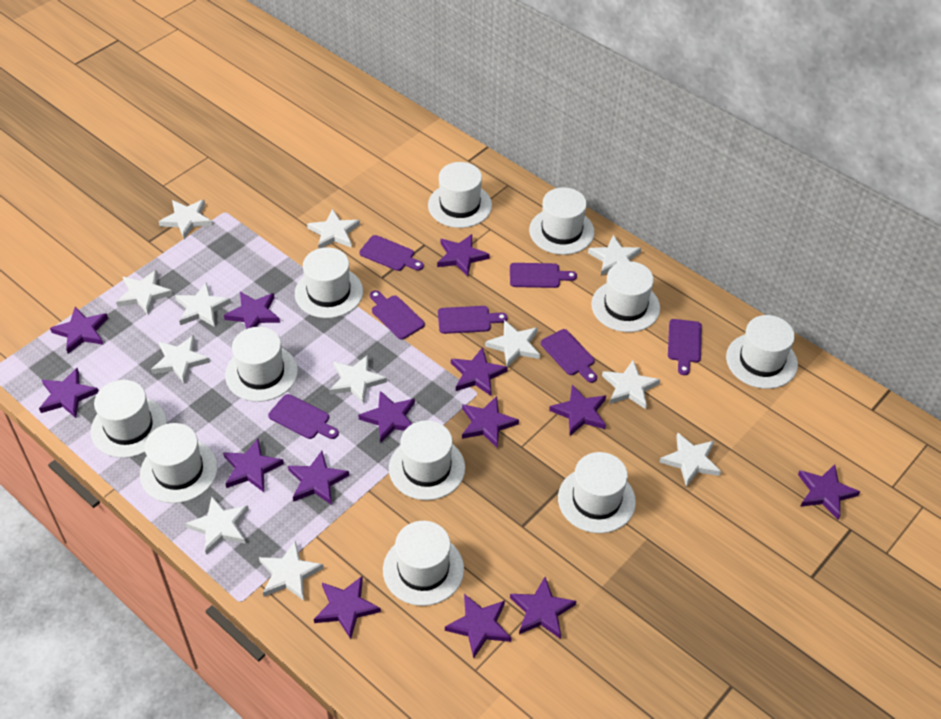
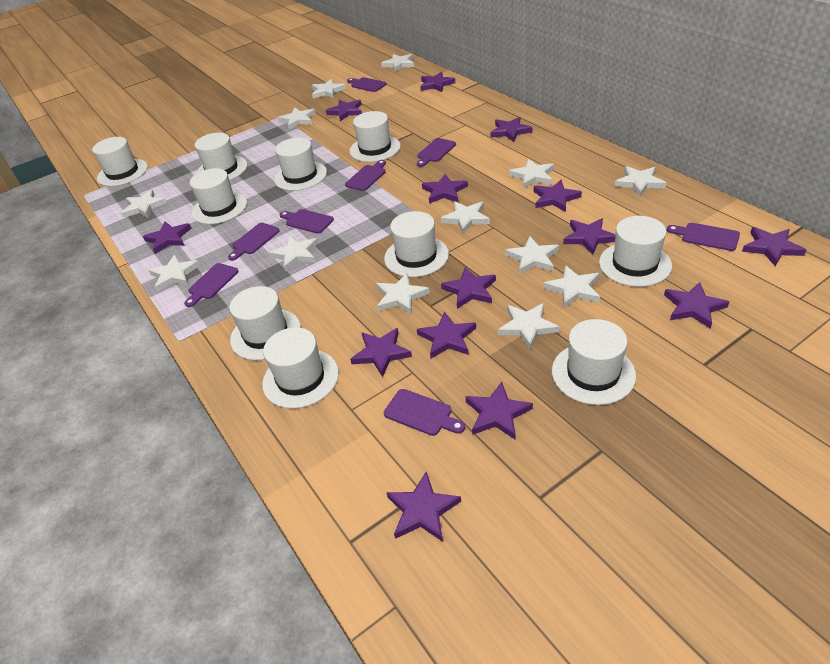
purple cutting board: [268,394,339,439] [359,235,424,271] [370,290,425,340] [438,306,508,334] [510,263,577,288] [541,329,597,383] [668,319,702,375] = 7 -> [184,263,239,307] [228,223,280,261] [280,209,334,234] [345,160,386,191] [347,77,387,92] [384,389,465,436] [417,138,456,167] [667,223,740,251] = 8
white hat: [91,380,167,458] [140,423,218,503] [225,327,298,402] [295,247,363,318] [383,521,464,606] [389,420,465,500] [428,162,492,228] [529,187,595,255] [558,452,636,533] [591,261,660,332] [726,315,798,389] = 11 -> [92,137,148,186] [190,168,247,224] [195,133,247,180] [229,286,301,360] [262,327,339,409] [274,137,327,191] [350,111,401,162] [384,211,449,277] [552,319,636,405] [599,216,672,287] = 10
white star: [116,270,173,315] [151,335,210,383] [159,199,212,239] [175,282,231,327] [185,497,249,555] [259,540,324,601] [307,209,360,248] [329,355,387,404] [485,320,540,367] [588,235,641,276] [602,360,660,409] [660,432,721,487] = 12 -> [121,190,167,218] [148,255,200,292] [269,236,318,271] [278,107,316,130] [312,79,346,99] [376,273,430,314] [381,54,414,72] [441,201,490,234] [498,303,560,349] [505,236,559,274] [509,159,554,189] [543,265,600,308] [615,166,666,197] = 13

